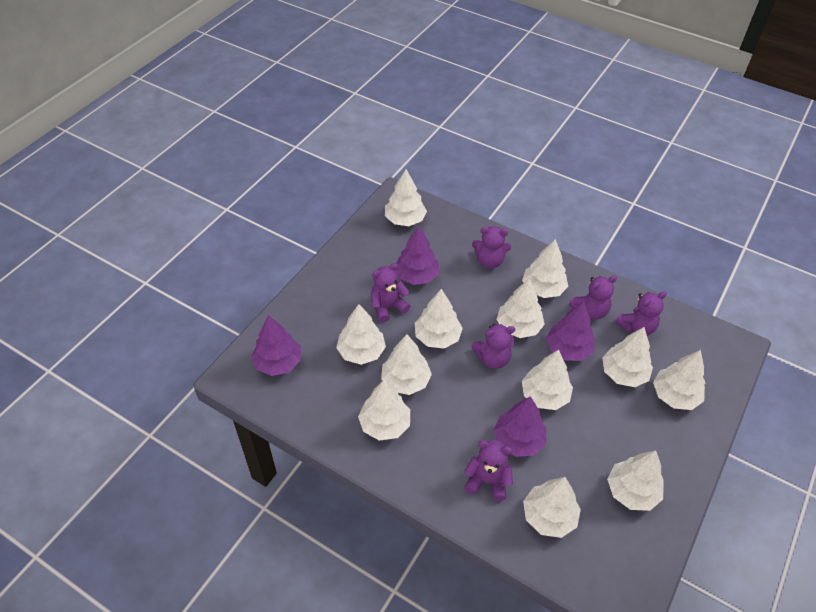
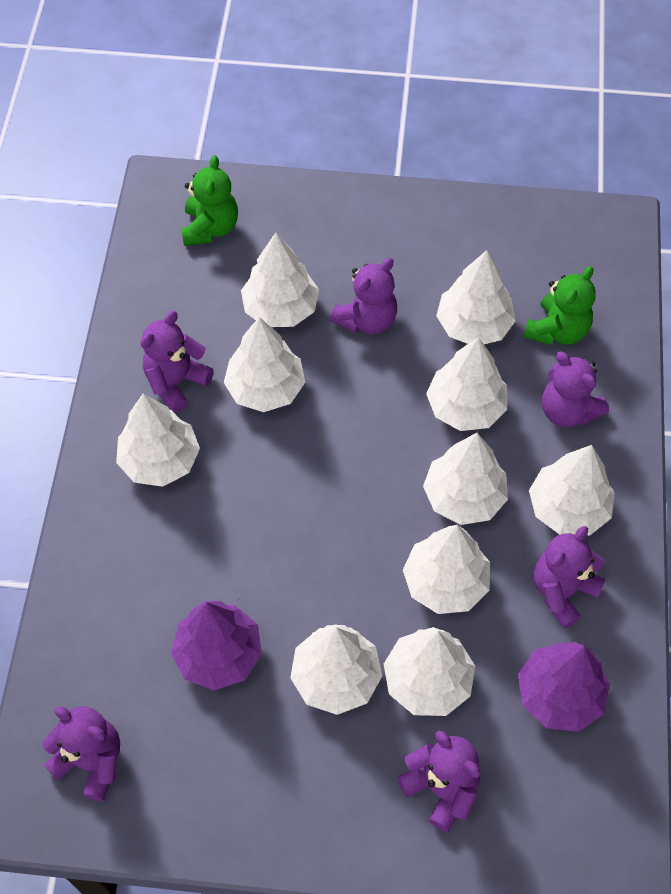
green teddy bear: none = 0 -> [181,155,238,246] [524,266,596,345] = 2
purple tree: [251,315,301,376] [396,226,439,285] [493,396,546,457] [546,302,595,361] = 4 -> [171,601,262,690] [518,642,610,732] = 2
white tree: [336,304,386,365] [358,380,410,441] [381,334,432,395] [385,169,427,226] [415,289,463,349] [497,278,545,338] [522,239,568,298] [522,350,573,410] [523,477,581,538] [602,327,653,387] [607,450,664,511] [653,350,705,410] = 12 -> [116,394,200,487] [224,317,305,412] [241,233,319,327] [290,624,382,715] [384,627,475,716] [403,525,490,614] [423,433,508,525] [426,337,507,431] [436,250,516,344] [529,445,614,535] = 10

